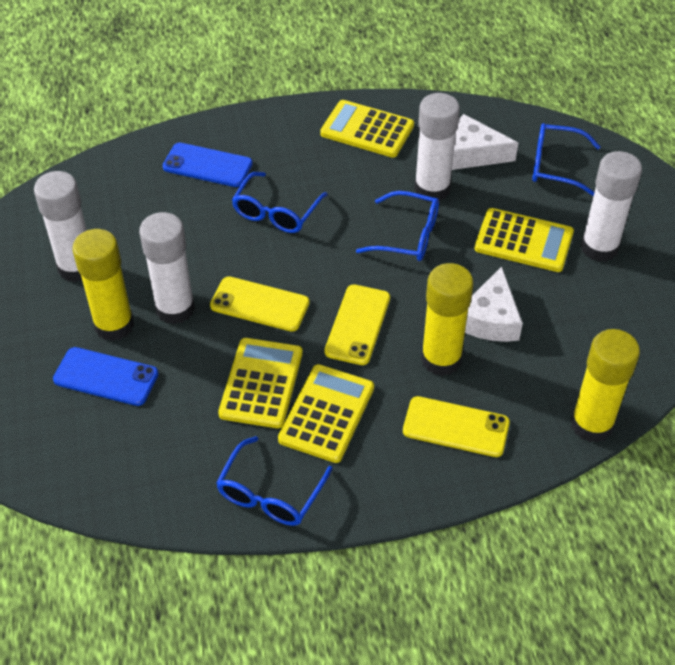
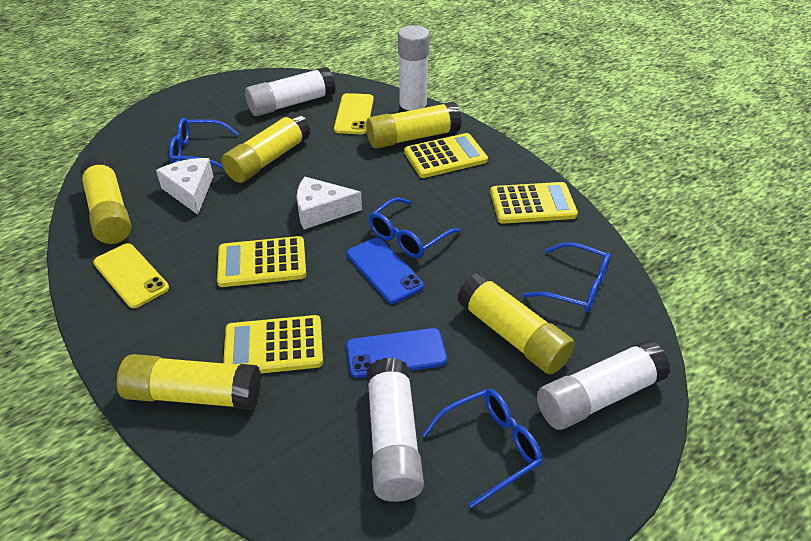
yellow glue stick: [72,229,134,341] [421,263,474,376] [571,329,640,443] = 3 -> [80,157,131,244] [117,354,261,409] [222,111,310,183] [366,101,462,149] [457,272,575,374] = 5
yellow phone: [210,276,310,332] [325,284,390,365] [403,396,510,457] = 3 -> [93,243,169,308] [334,93,374,134] = 2

